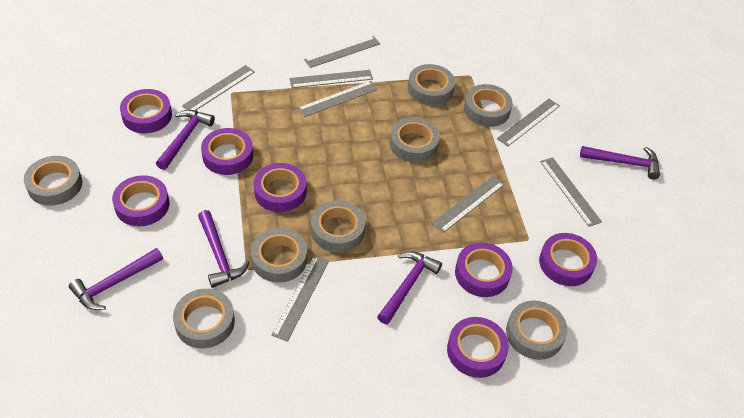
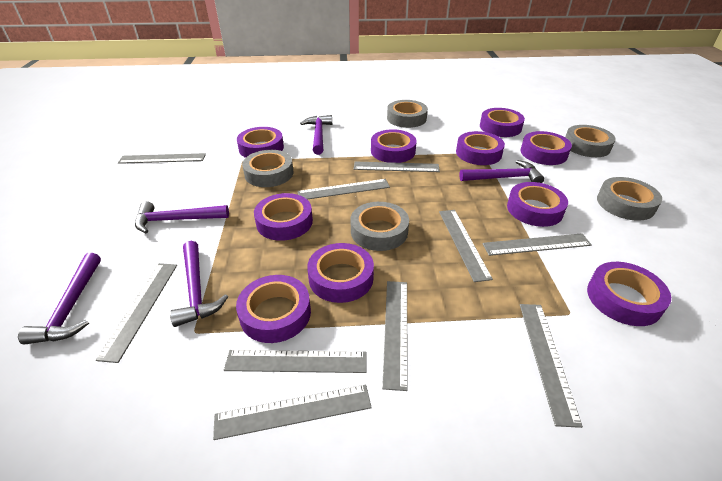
grey ruler: [182,65,255,110] [271,255,329,342] [289,70,373,88] [298,81,378,117] [304,36,380,68] [432,176,504,233] [497,99,560,147] [540,157,602,227] = 8 -> [96,263,177,363] [118,153,206,164] [213,385,372,440] [224,350,367,373] [297,179,390,200] [354,161,440,172] [382,281,408,391] [439,210,493,282] [482,233,592,256] [520,304,583,428] = 10
grey tape: [24,156,82,206] [173,289,235,348] [251,228,307,283] [311,201,365,253] [390,117,440,163] [408,64,455,106] [464,84,513,127] [506,300,568,360] = 8 -> [242,150,294,187] [351,202,409,251] [387,100,428,128] [565,125,616,157] [597,177,662,221] = 5
purple tape: [112,175,169,226] [120,89,172,133] [201,128,253,175] [254,163,306,212] [447,317,509,378] [455,242,513,297] [539,233,597,286] = 7 -> [236,275,311,343] [237,127,284,158] [254,193,313,241] [307,243,374,303] [371,129,417,163] [456,131,505,165] [480,108,525,137] [507,182,568,227] [521,131,572,165] [587,262,671,326] = 10

